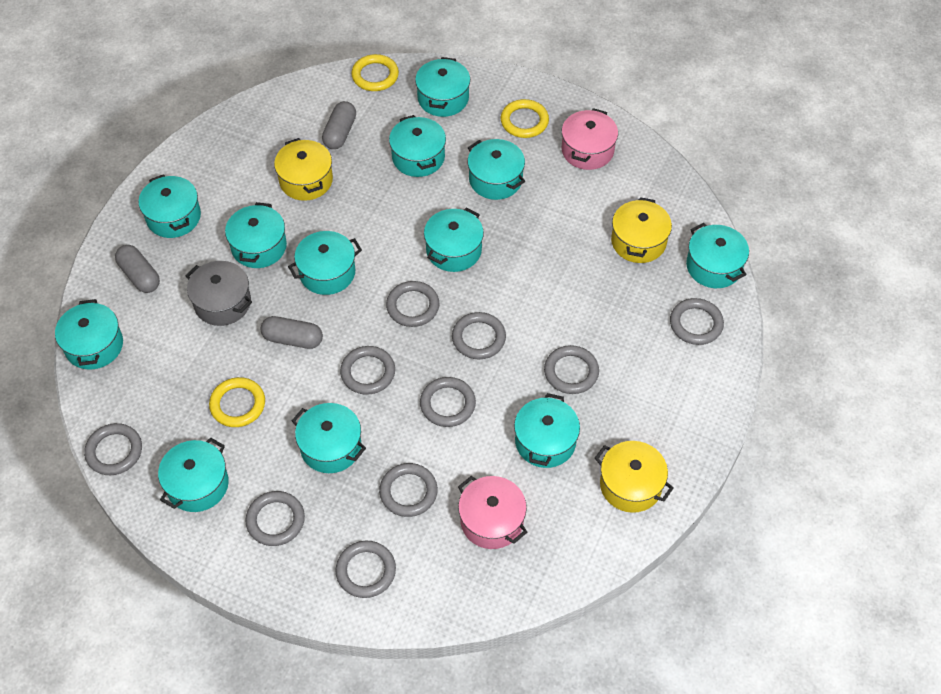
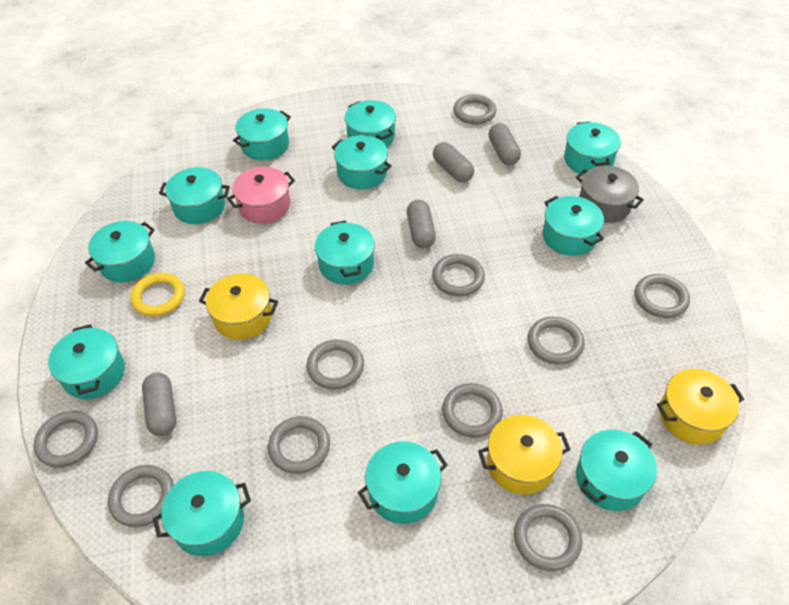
grey capsule: [115,245,160,293] [260,316,323,349] [322,101,356,149] = 3 -> [142,372,176,436] [407,200,436,248] [433,142,474,182] [488,123,521,165] = 4
pink pot: [458,476,527,549] [562,108,618,170] = 2 -> [227,167,295,224] = 1
yellow ring: [209,377,265,427] [351,54,399,91] [501,99,549,138] = 3 -> [130,273,185,316] = 1

